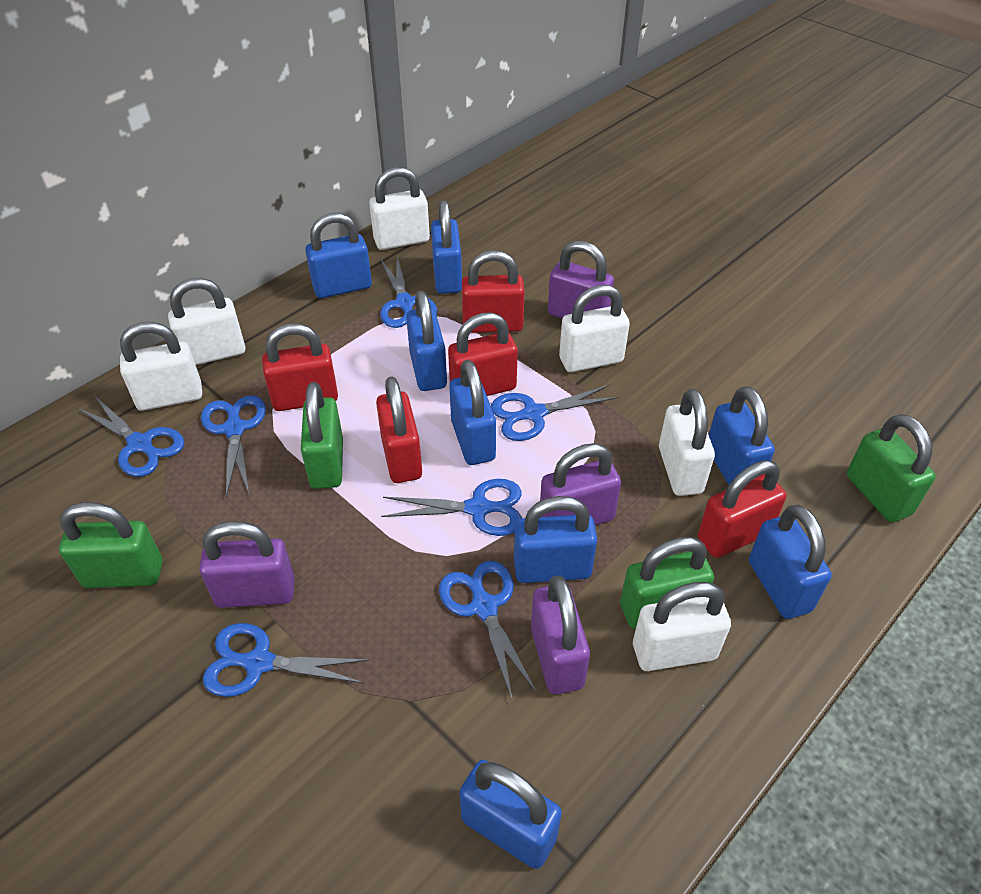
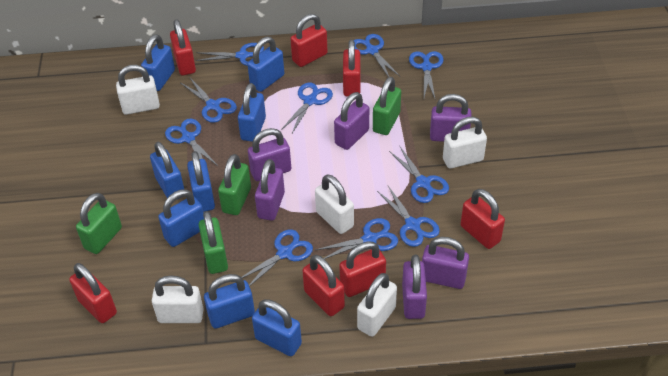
blue scissors: [77,395,184,477] [201,395,266,497] [203,623,370,697] [380,256,437,328] [381,479,522,536] [439,561,537,702] [491,385,619,441] = 7 -> [165,118,219,167] [181,78,237,123] [195,43,264,66] [242,229,313,286] [281,83,333,133] [315,218,398,259] [354,34,400,77] [377,186,440,247] [389,147,449,203] [409,51,444,98] = 10
purple padlock: [199,521,295,608] [531,576,590,694] [540,443,621,525] [548,241,614,319] = 4 -> [248,128,291,181] [255,159,285,221] [334,92,369,150] [402,255,427,319] [422,237,469,289] [430,94,471,142] = 6
red padlock: [262,323,338,411] [376,377,422,483] [448,312,518,396] [462,250,525,333] [698,460,787,558] = 5 -> [69,263,117,323] [170,19,196,76] [291,14,328,67] [302,255,345,316] [339,241,386,297] [343,40,360,97] [461,189,505,249] = 7
white padlock: [120,322,202,411] [168,278,245,365] [369,167,430,250] [559,285,630,372] [633,582,731,671] [659,388,715,496] = 6 -> [116,65,160,115] [152,276,204,323] [315,175,354,234] [357,273,397,337] [443,117,487,169] = 5

